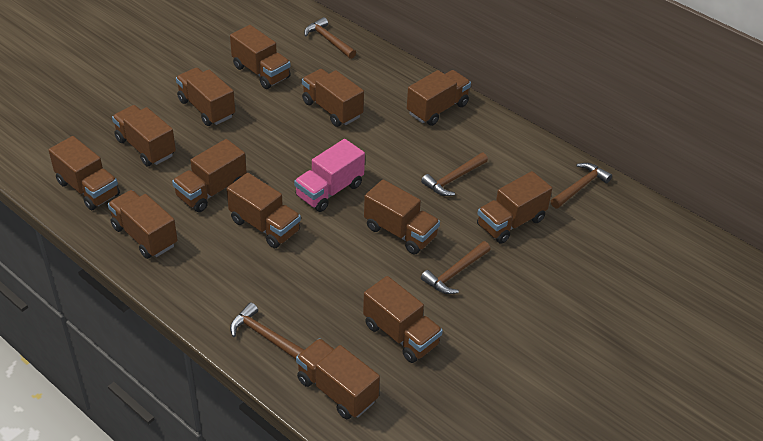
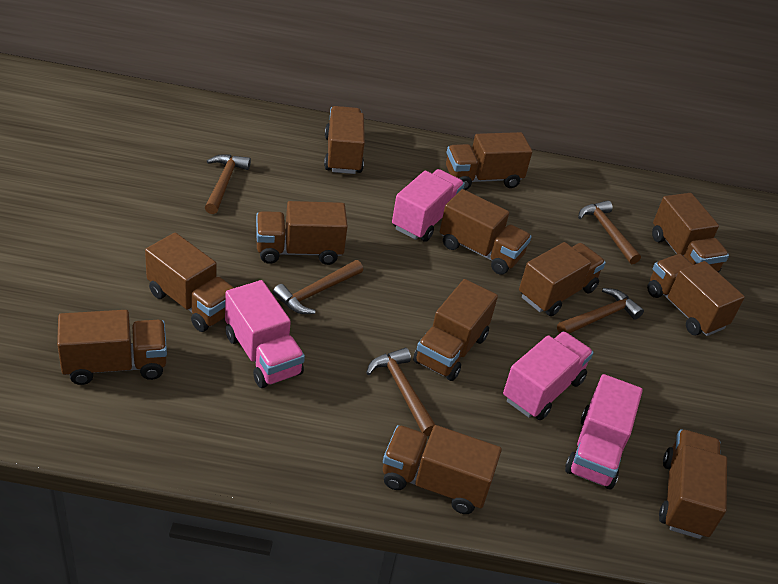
brown truck: [49,136,120,210] [108,190,178,259] [112,105,176,166] [172,139,247,212] [176,68,235,126] [227,173,301,248] [230,25,291,89] [296,338,380,419] [302,69,364,127] [363,276,443,363] [364,179,440,254] [407,70,471,126] [477,171,552,244] = 13 -> [57,310,167,385] [145,233,234,332] [256,201,348,265] [324,106,365,174] [383,425,502,514] [413,279,498,381] [440,189,531,275] [446,132,532,190] [519,242,606,316] [647,254,745,336] [652,193,729,273] [659,429,727,539] = 12
pink truck: [294,139,365,212] = 1 -> [225,280,305,388] [392,169,465,242] [503,332,594,420] [565,374,643,489] = 4

